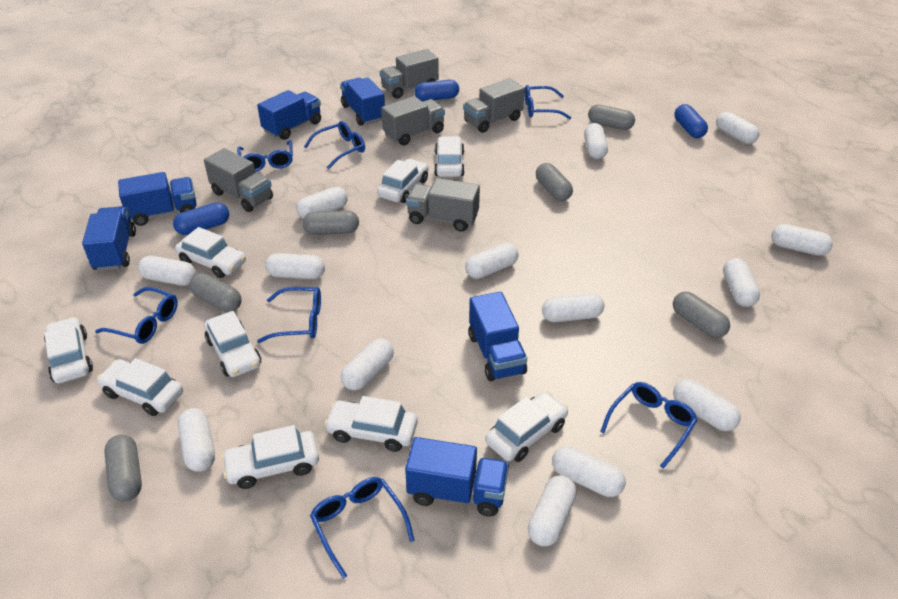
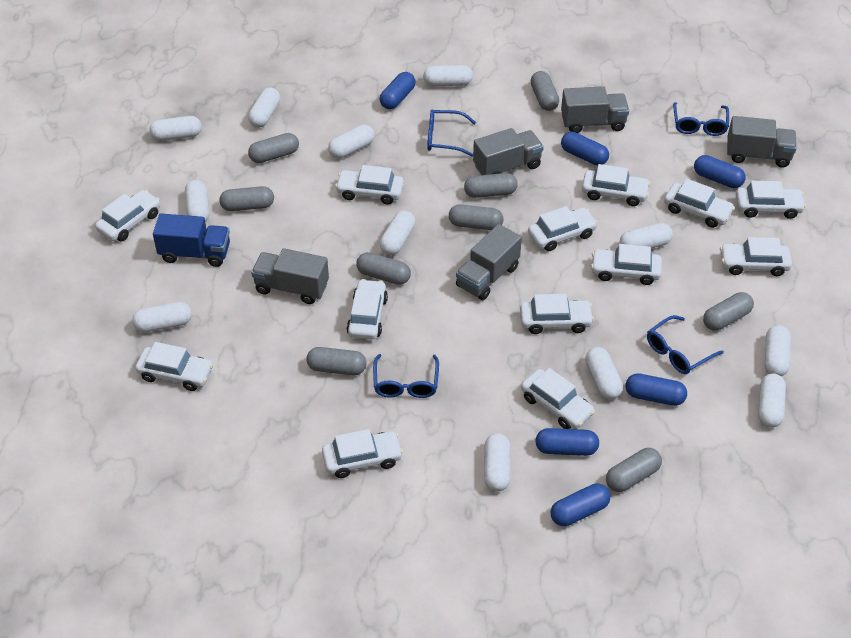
blue capsule: [173,202,229,235] [415,80,459,101] [674,104,708,138] = 3 -> [380,72,416,109] [535,428,599,456] [551,483,611,526] [561,132,609,166] [626,373,687,406] [694,155,746,188] = 6
blue glasses: [95,287,178,344] [237,140,293,172] [257,287,321,343] [304,121,365,169] [310,477,415,579] [524,85,571,119] [600,382,698,469] = 7 -> [373,354,439,398] [427,109,476,157] [647,315,724,374] [673,102,729,136] = 4
blue truck: [82,206,136,271] [118,172,197,226] [257,90,321,140] [340,77,385,126] [405,437,509,517] [469,292,527,381] = 6 -> [153,213,230,267] = 1
grey capsule: [104,435,142,502] [189,273,242,312] [302,210,359,235] [536,163,573,201] [588,104,635,130] [673,292,730,338] = 6 -> [220,186,274,211] [248,133,299,163] [307,347,366,375] [356,252,411,285] [449,204,503,230] [464,173,518,198] [531,71,559,111] [606,448,662,492] [703,292,754,330] = 9
white capsule: [138,256,196,286] [178,408,215,472] [265,253,325,279] [296,187,348,219] [341,338,394,391] [465,243,518,279] [528,475,577,547] [542,293,604,322] [552,446,626,497] [584,123,608,159] [673,379,741,431] [716,112,759,144] [723,258,760,307] [771,224,833,256] = 14 -> [132,302,192,332] [149,116,202,141] [185,180,209,222] [248,87,280,128] [328,124,375,159] [380,210,415,255] [423,65,473,86] [484,433,511,491] [585,347,623,399] [620,223,673,248] [758,373,786,428] [765,325,791,376] = 12
white car: [44,317,93,384] [97,358,183,416] [175,227,246,278] [204,311,261,377] [222,425,319,489] [324,396,418,452] [377,159,429,203] [434,136,465,177] [485,392,568,462] = 9 -> [95,190,160,241] [135,342,213,391] [322,429,403,478] [335,165,404,205] [347,279,388,340] [520,294,594,334] [521,368,595,429] [528,206,598,251] [582,164,651,206] [591,244,662,285] [664,179,735,228] [720,237,792,276] [736,181,806,219] = 13

